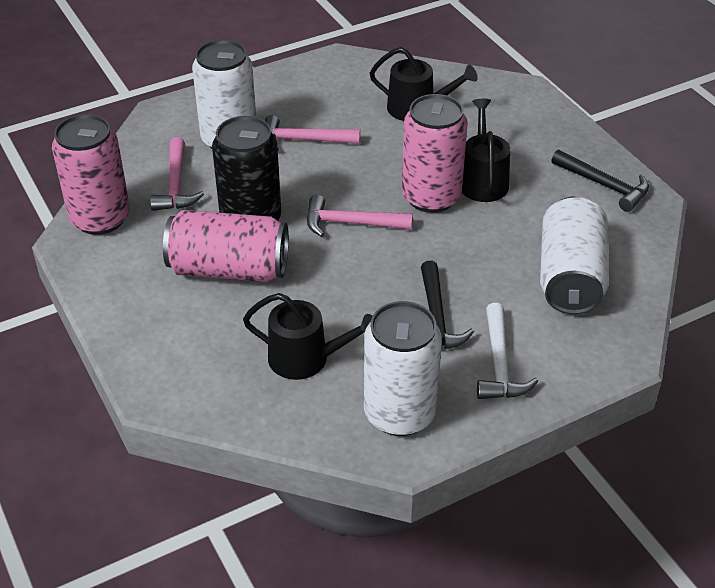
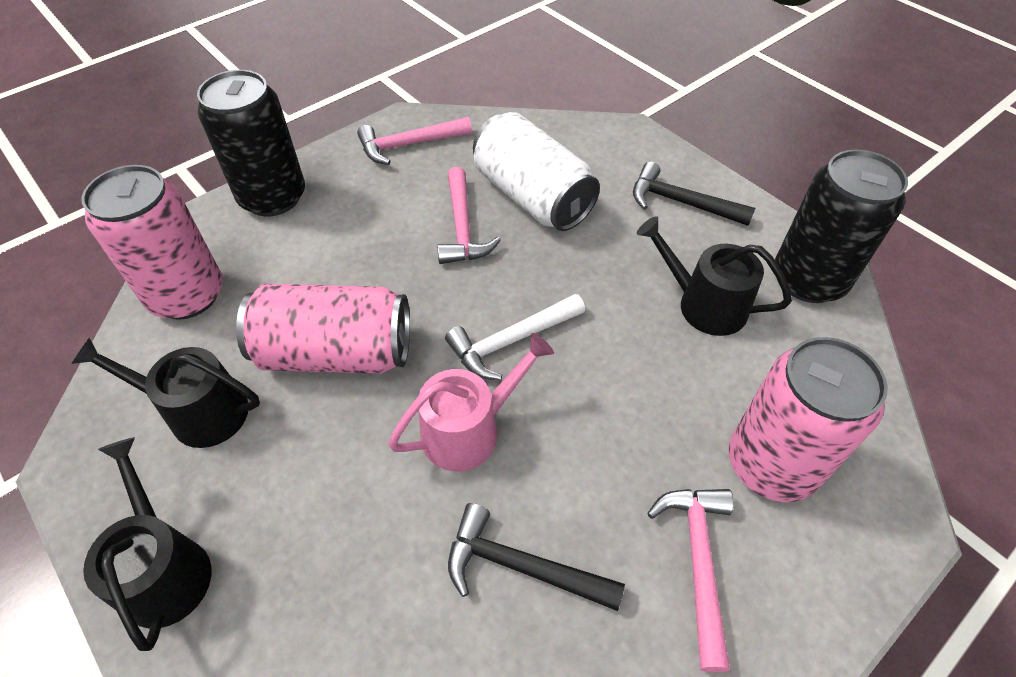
black can: [212,116,281,220] = 1 -> [197,70,305,216] [775,149,908,303] = 2
pink watering can: none = 0 -> [388,333,554,471] = 1
white can: [192,40,256,149] [364,301,442,436] [540,196,609,315] = 3 -> [473,112,600,231] = 1

